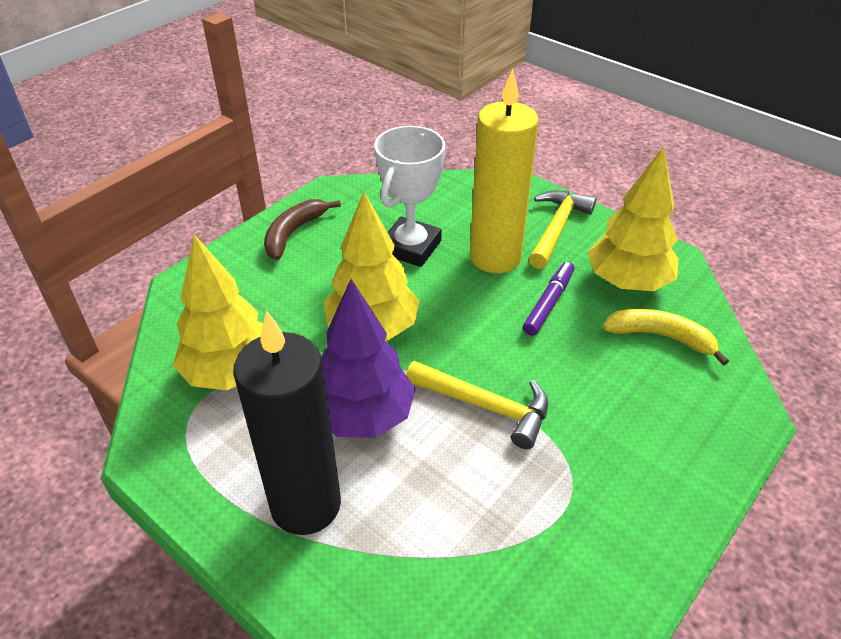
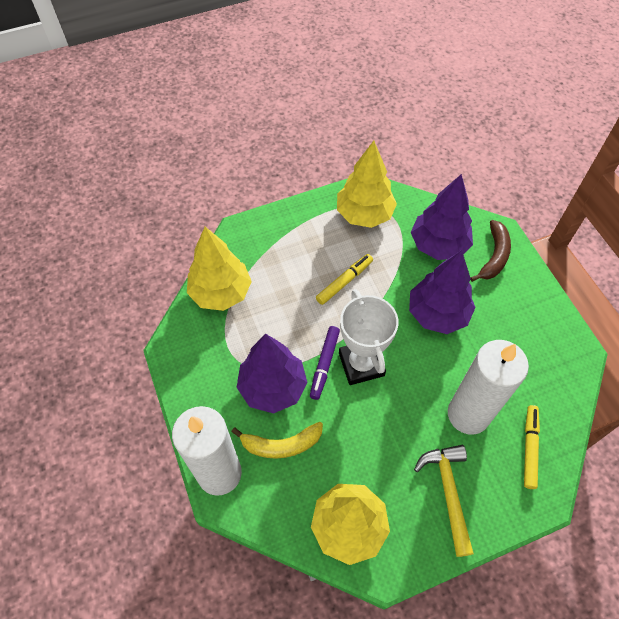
black candle: [233,311,341,535] = 1 -> none = 0
purple tree: [321,279,415,438] = 1 -> [236,334,308,414] [409,250,476,334] [411,174,473,260] = 3
white candle: none = 0 -> [172,406,242,496] [448,340,529,435] = 2
yellow candle: [470,69,539,273] = 1 -> none = 0
yellow hammer: [406,361,548,449] [528,190,596,269] = 2 -> [414,445,474,557] = 1
yellow marker: none = 0 -> [316,254,373,305] [524,405,540,489] = 2

